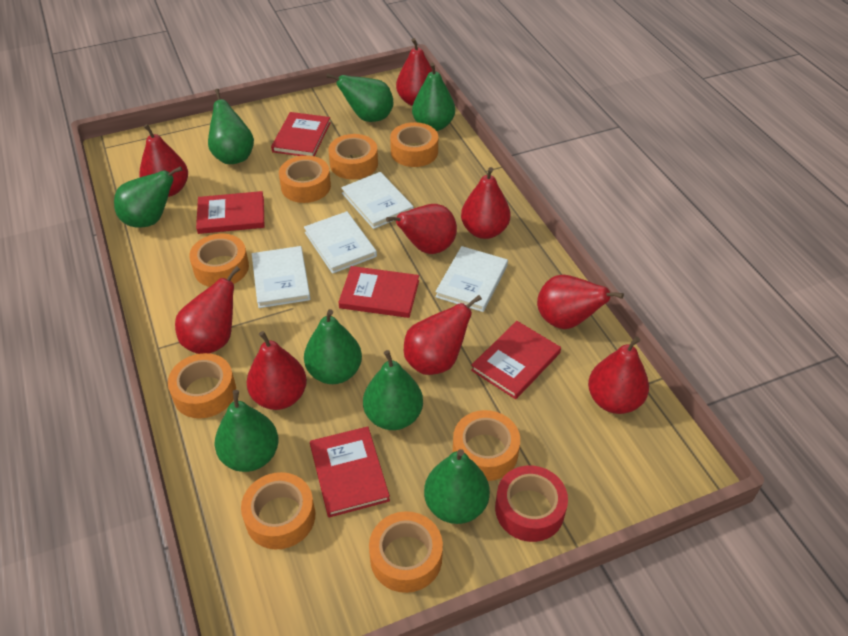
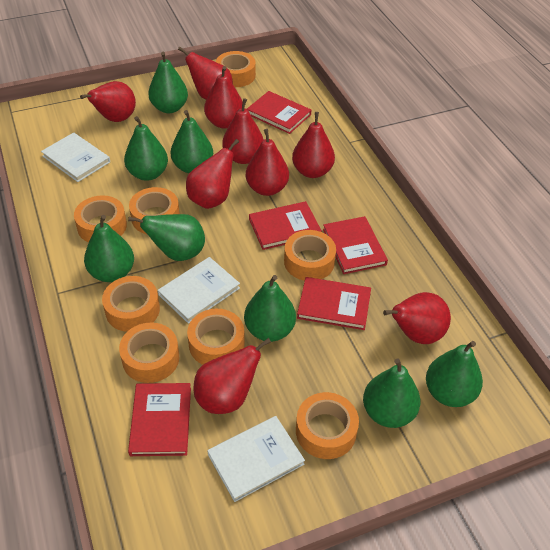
red tape: [495,465,568,542] = 1 -> none = 0
white book: [252,246,311,308] [304,211,377,274] [341,172,414,229] [435,246,508,312] = 4 -> [41,132,110,182] [158,257,240,324] [207,416,305,502] = 3

